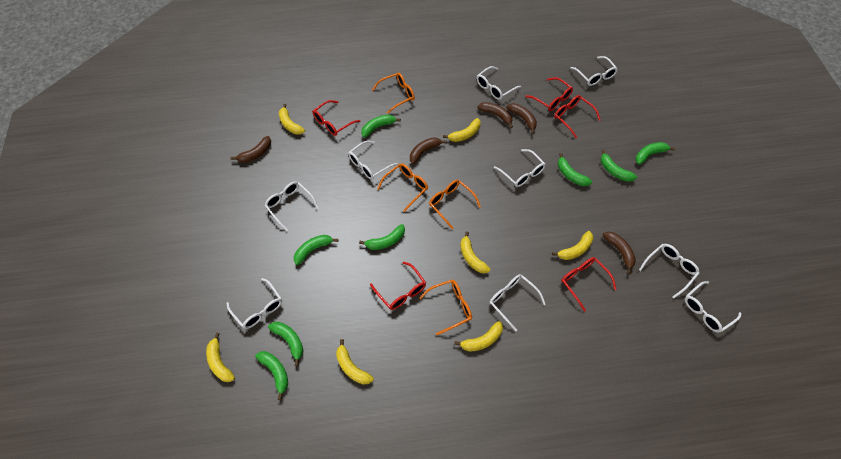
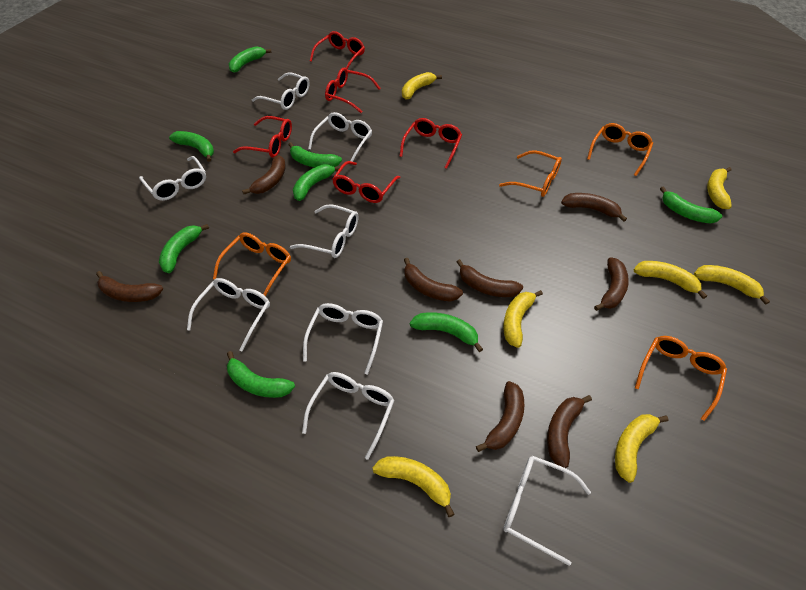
brown banana: [231,136,271,163] [410,137,447,164] [477,102,513,128] [506,103,537,134] [603,231,636,274] = 5 -> [96,271,163,302] [242,155,286,194] [404,258,463,301] [457,259,523,297] [476,381,525,452] [547,395,592,468] [561,193,627,222] [594,257,629,311] = 8
white glasses: [227,278,282,329] [265,182,319,231] [348,141,398,180] [476,66,522,100] [489,274,546,332] [494,149,546,187] [570,56,618,86] [639,244,700,299] [685,281,741,333] = 9 -> [139,156,206,201] [187,278,270,351] [252,72,310,110] [290,204,358,258] [302,372,395,460] [303,303,383,375] [308,112,372,162] [503,456,591,566] = 8

